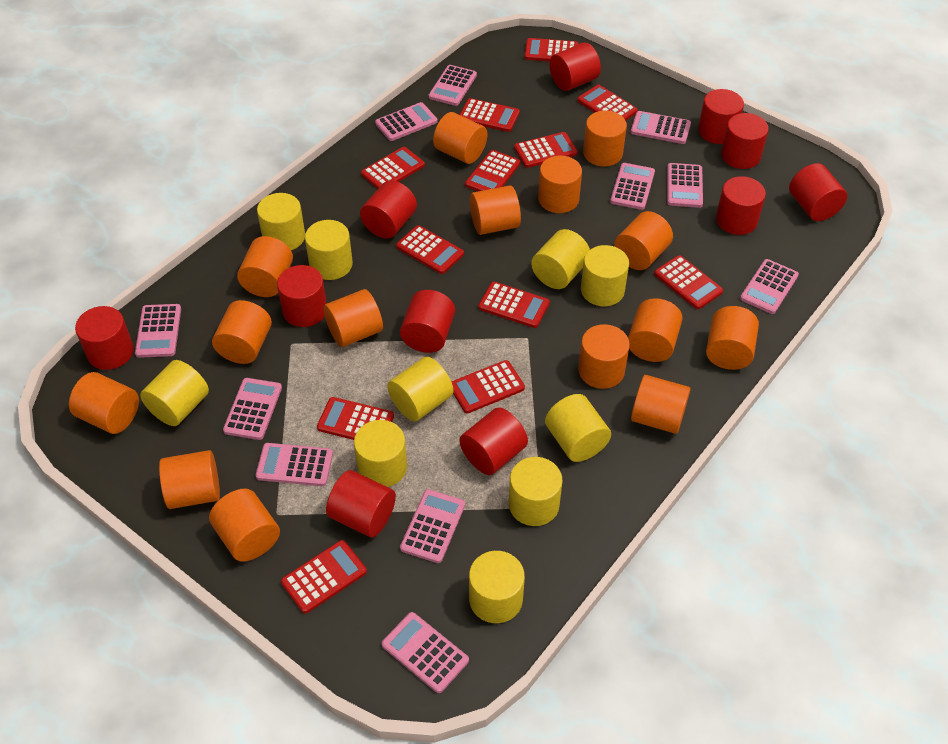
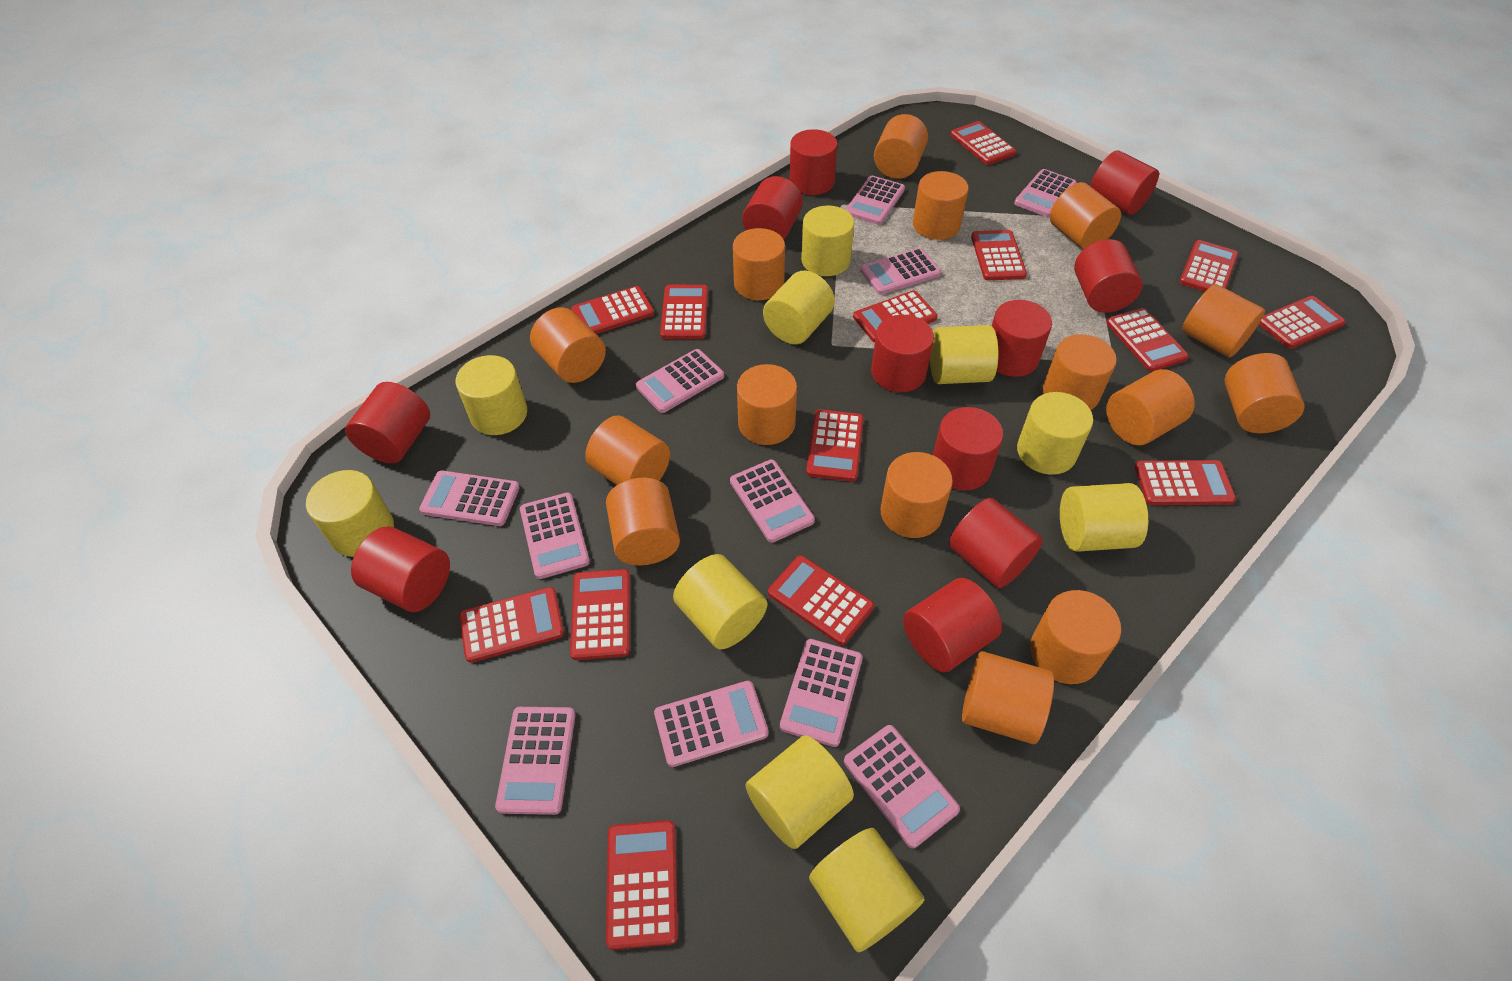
red calculator: [281,540,367,614] [317,397,394,440] [361,147,425,189] [396,225,464,274] [451,360,525,413] [460,98,520,132] [465,150,520,191] [478,282,550,328] [514,132,578,168] [524,38,579,62] [577,85,638,121] [654,255,723,309] = 12 -> [459,587,564,663] [570,569,630,660] [571,286,654,334] [606,820,678,950] [660,285,708,339] [768,555,874,645] [806,409,864,482] [853,291,938,343] [950,121,1016,165] [971,230,1027,280] [1106,308,1189,371] [1135,460,1236,505] [1179,240,1238,292] [1259,296,1346,349] = 14

